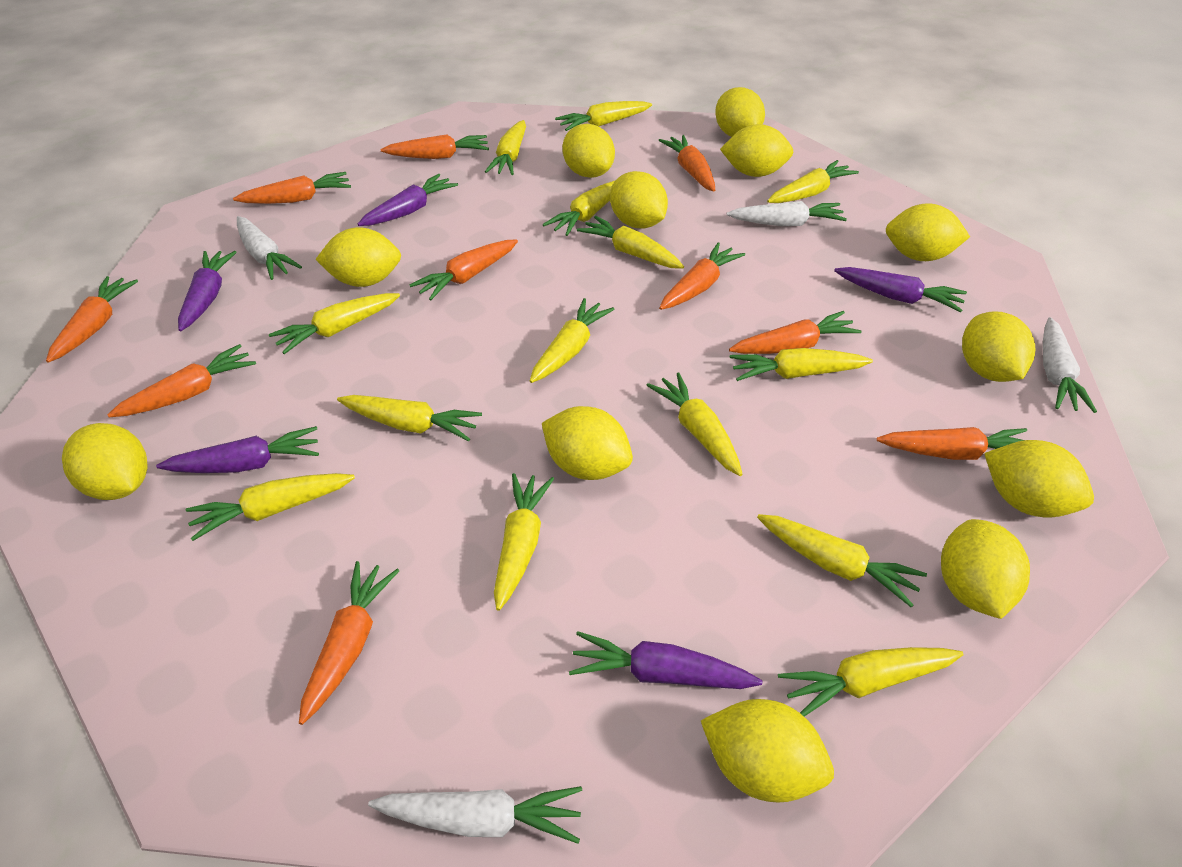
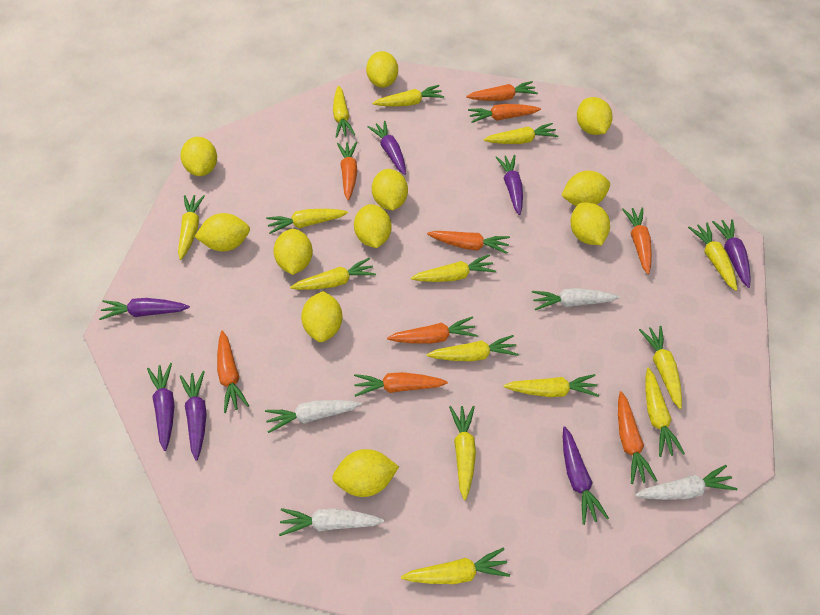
orange carrot: [46,276,138,363] [107,344,256,417] [233,172,351,204] [299,561,399,725] [381,134,489,159] [409,239,518,301] [659,135,715,192] [659,243,745,310] [729,311,862,354] [876,427,1027,460] = 10 -> [217,331,249,413] [337,142,357,201] [354,372,448,397] [387,317,478,344] [427,231,510,254] [466,81,538,101] [468,104,541,123] [618,391,657,484] [622,208,652,274] = 9
purple carrot: [156,426,319,473] [178,251,237,331] [357,174,458,226] [569,631,763,689] [834,267,967,312] = 5 -> [99,298,190,320] [147,363,175,451] [180,371,207,461] [367,121,406,175] [495,155,523,215] [563,426,609,525] [712,219,751,288] = 7
yellow lemon: [62,423,148,500] [315,227,401,287] [542,406,633,480] [562,124,615,178] [610,171,668,228] [701,699,834,802] [715,87,765,137] [720,124,793,177] [886,203,970,261] [941,519,1030,619] [962,312,1035,382] [984,440,1094,518] = 12 -> [181,137,217,176] [195,213,250,252] [273,229,313,275] [301,291,343,342] [332,449,399,497] [354,204,392,248] [366,51,398,88] [372,169,408,210] [561,171,610,206] [570,202,610,245] [577,97,612,135] = 11

